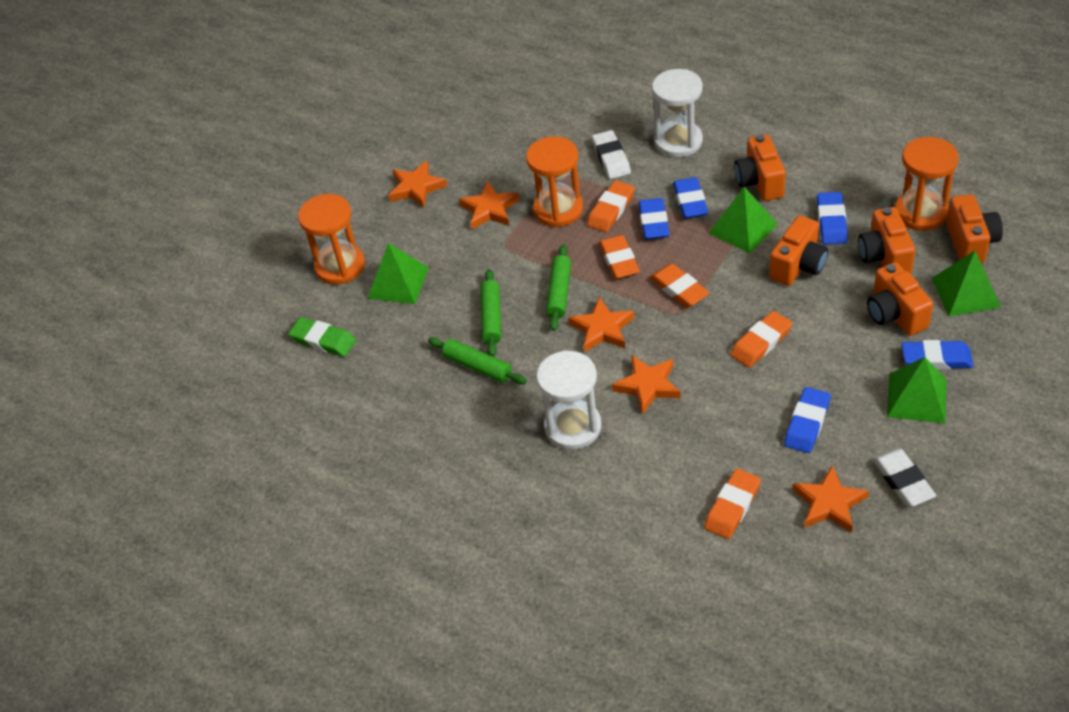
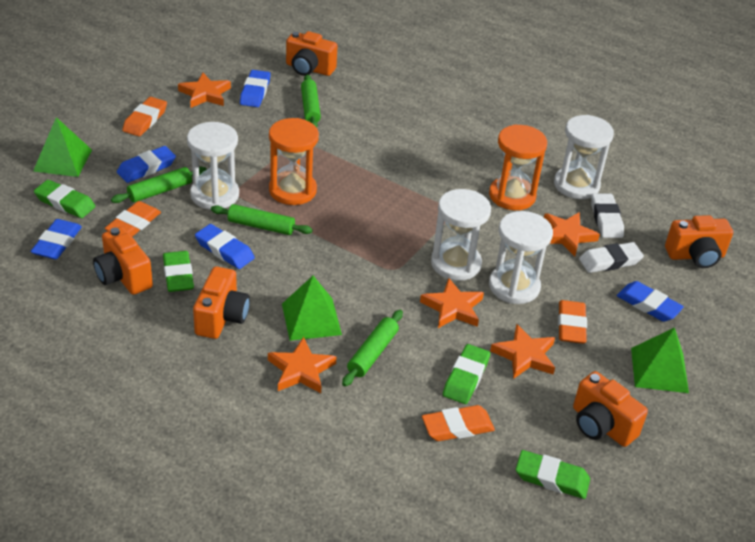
green eraser: [289,317,356,357] = 1 -> [34,180,96,218] [163,251,194,292] [443,344,490,404] [516,450,590,499] = 4
green pyramid: [367,243,429,304] [709,187,778,254] [887,357,947,423] [932,251,1001,316] = 4 -> [33,117,92,177] [282,276,342,341] [631,327,689,393] = 3
green rolling pin: [428,337,527,385] [480,269,501,356] [546,244,571,331] = 3 -> [111,167,207,203] [211,204,313,235] [301,74,321,127] [342,310,403,386] = 4
orange eraser: [587,180,635,232] [599,235,640,279] [650,263,710,308] [704,469,761,539] [730,311,792,368] = 5 -> [105,201,161,237] [122,97,167,136] [422,405,495,441] [558,300,587,344] = 4
orange hourglass: [298,194,365,285] [526,136,583,227] [895,137,959,231] = 3 -> [269,118,319,205] [489,124,547,210] = 2
white hourglass: [536,350,602,450] [652,69,703,157] = 2 -> [187,122,239,210] [431,189,491,281] [489,211,553,304] [554,115,614,199] = 4

